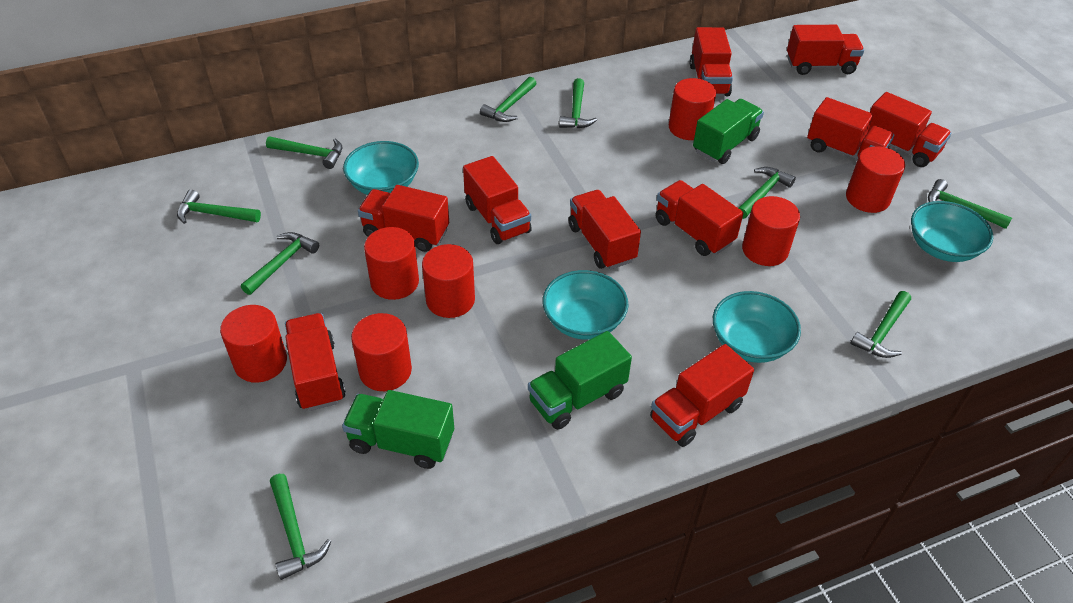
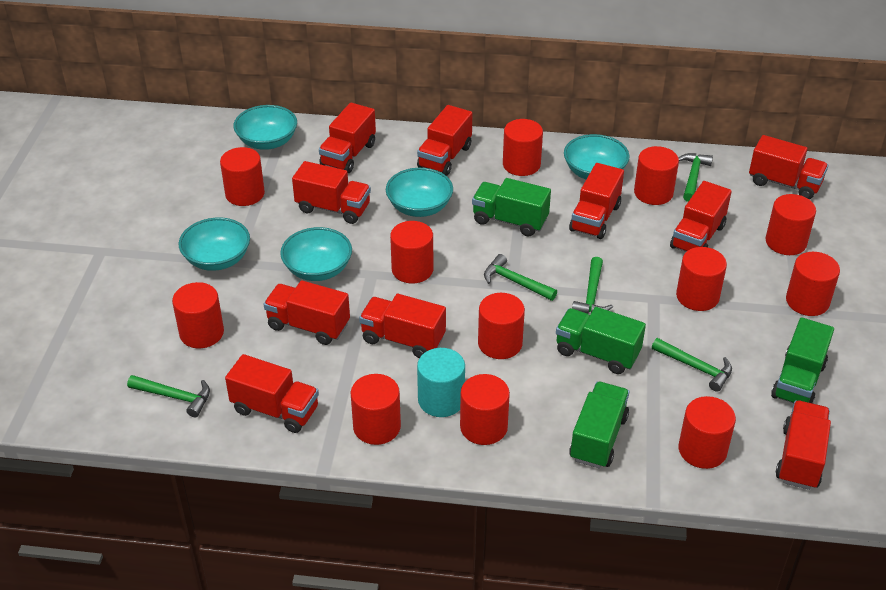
green hammer: [177,190,261,224] [241,232,319,295] [266,136,342,169] [270,474,331,580] [480,77,537,122] [559,78,597,128] [739,167,796,219] [851,291,911,358] [928,179,1012,229] = 9 -> [127,375,210,417] [484,254,557,301] [572,257,613,314] [652,338,732,392] [678,153,713,202] = 5
green truck: [342,390,454,469] [528,331,632,430] [693,99,764,164] = 3 -> [472,178,551,236] [556,307,646,374] [569,382,629,469] [771,317,834,404] = 4
red cylinder: [220,305,287,383] [351,313,412,391] [364,227,419,300] [422,244,475,318] [669,78,716,140] [742,196,800,266] [846,146,905,213] = 7 -> [172,282,224,348] [220,147,265,206] [351,374,401,445] [390,221,434,283] [460,374,510,445] [478,293,525,359] [503,119,543,176] [634,146,679,205] [676,247,727,311] [678,396,736,469] [766,194,816,255] [786,252,840,316] = 12
turquoise bowl: [343,141,419,195] [543,270,629,340] [713,291,801,363] [911,201,993,262] = 4 -> [179,218,250,271] [234,105,297,150] [280,227,352,281] [386,168,453,217] [564,134,630,179] = 5
turquoise cylinder: none = 0 -> [417,348,465,417] = 1

